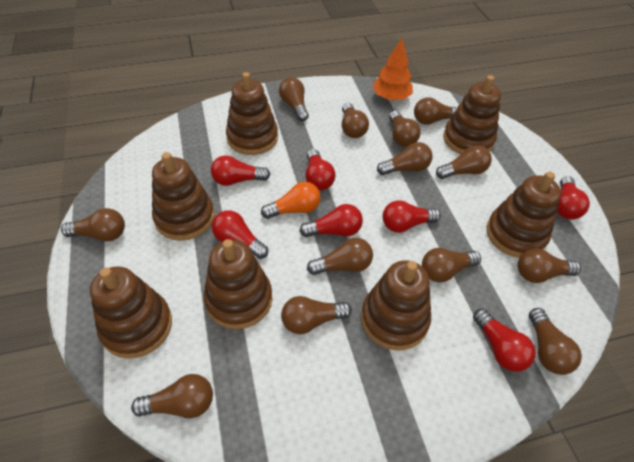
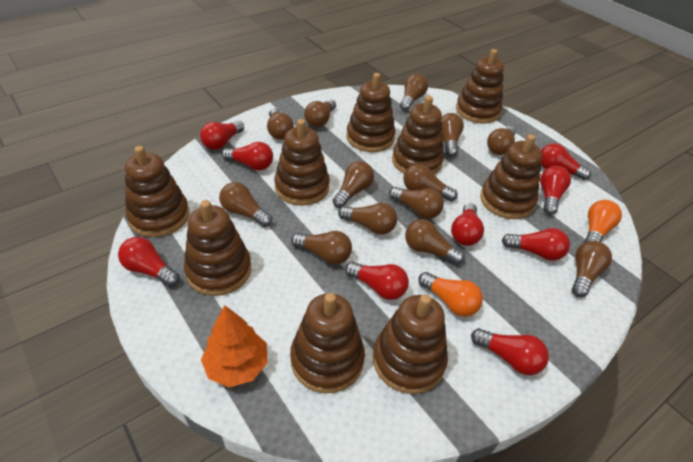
brown stacking toy: [90,266,172,359] [152,152,214,241] [204,239,272,329] [226,72,278,155] [361,260,431,350] [443,75,501,154] [486,172,561,258] = 7 -> [125,146,189,237] [184,200,251,296] [274,119,330,206] [290,293,365,393] [346,73,395,152] [373,294,448,394] [392,96,444,175] [456,49,504,123] [480,134,543,219] = 9
orange light bulb: [261,182,320,219] = 1 -> [418,272,483,317] [584,200,622,243] = 2
red light bulb: [211,155,271,186] [212,210,268,259] [299,204,363,237] [305,149,336,190] [383,200,441,233] [473,309,536,372] [557,176,590,219] = 7 -> [118,237,180,287] [200,121,244,150] [222,142,273,170] [345,262,409,300] [451,203,484,246] [471,328,549,375] [502,228,570,261] [540,166,571,215] [541,143,591,180] = 9

